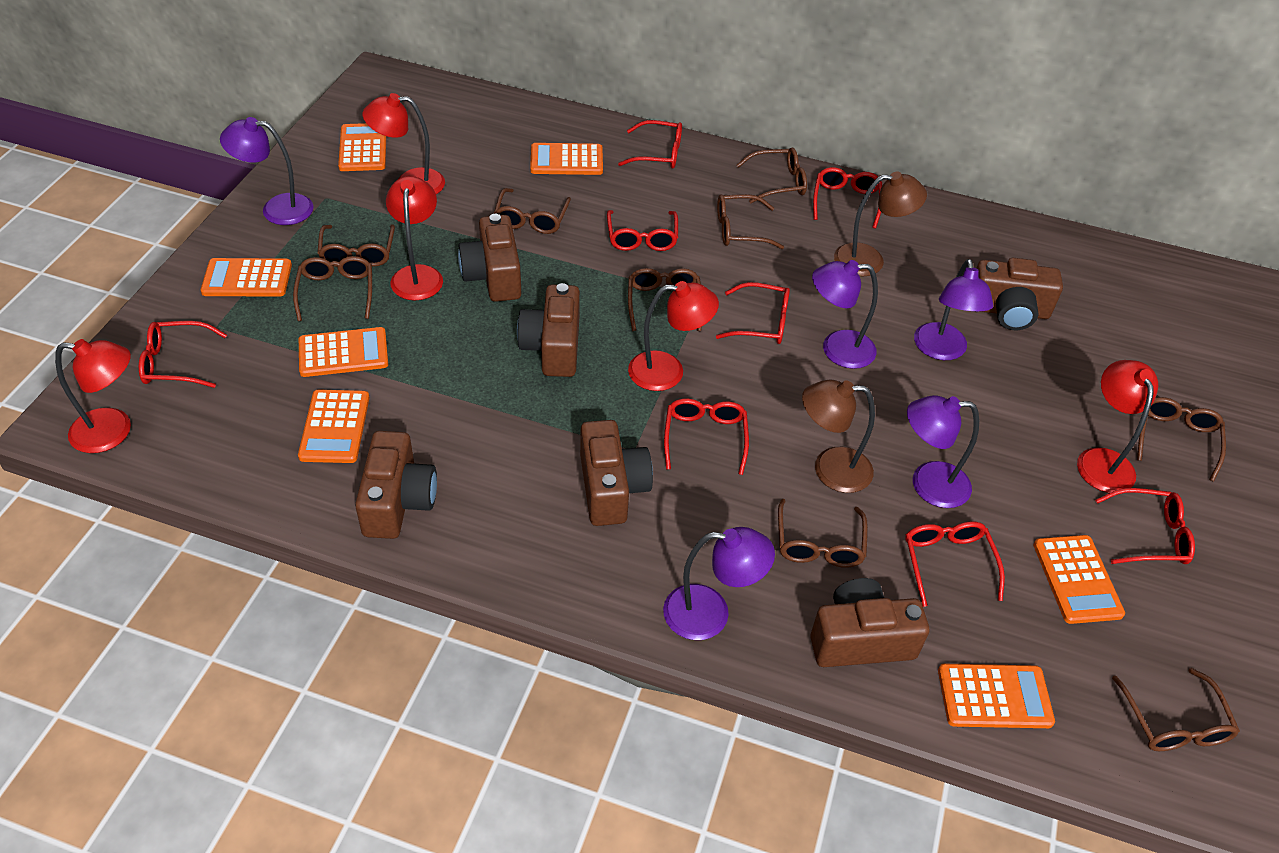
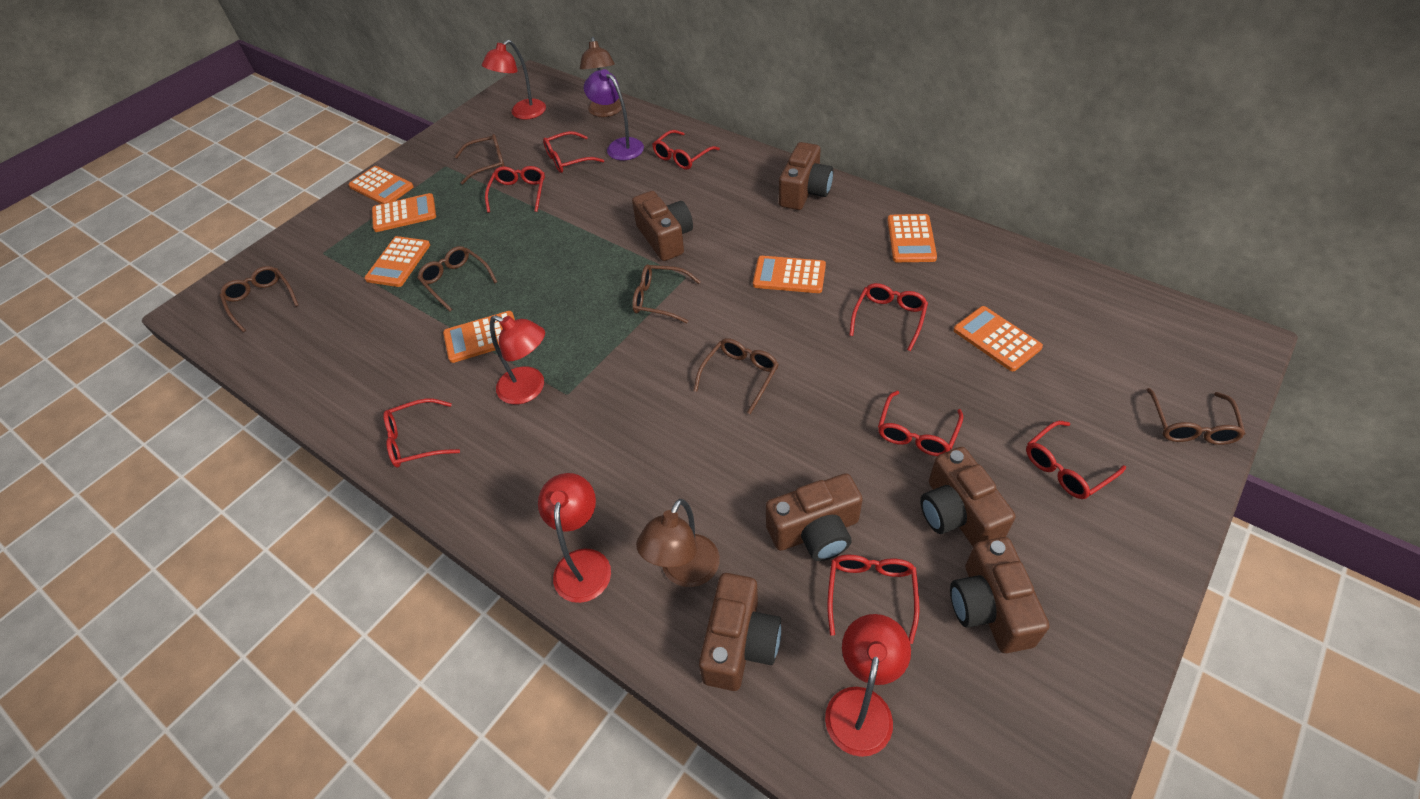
brown glasses: [293,256,372,321] [317,224,395,267] [494,188,571,234] [628,268,702,331] [717,194,784,249] [736,147,807,203] [778,499,868,568] [1112,668,1240,751] [1137,397,1226,482] = 9 -> [219,266,299,332] [417,246,497,312] [455,134,505,184] [632,264,701,323] [694,338,779,414] [1147,388,1246,445] = 6
purple lamp: [220,117,314,225] [663,527,775,640] [812,260,878,369] [907,395,979,508] [914,259,993,360] = 5 -> [584,69,644,160] = 1
red lamp: [55,339,131,453] [363,93,445,194] [386,176,443,300] [628,281,719,391] [1077,360,1158,493] = 5 -> [482,40,546,120] [490,315,545,404] [538,473,611,603] [825,614,911,757] = 4

